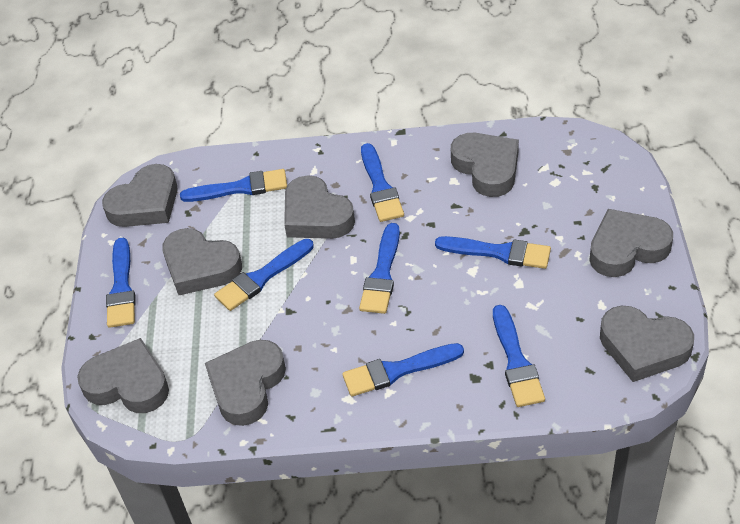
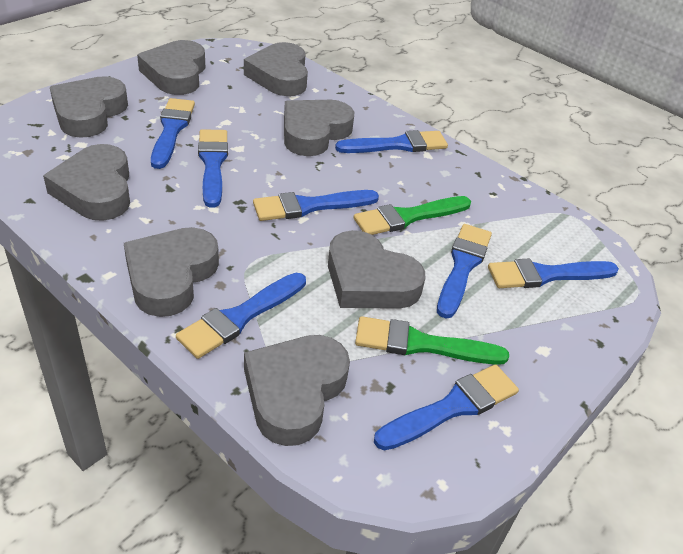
green brush: none = 0 -> [354,196,471,235] [355,316,509,365] = 2

